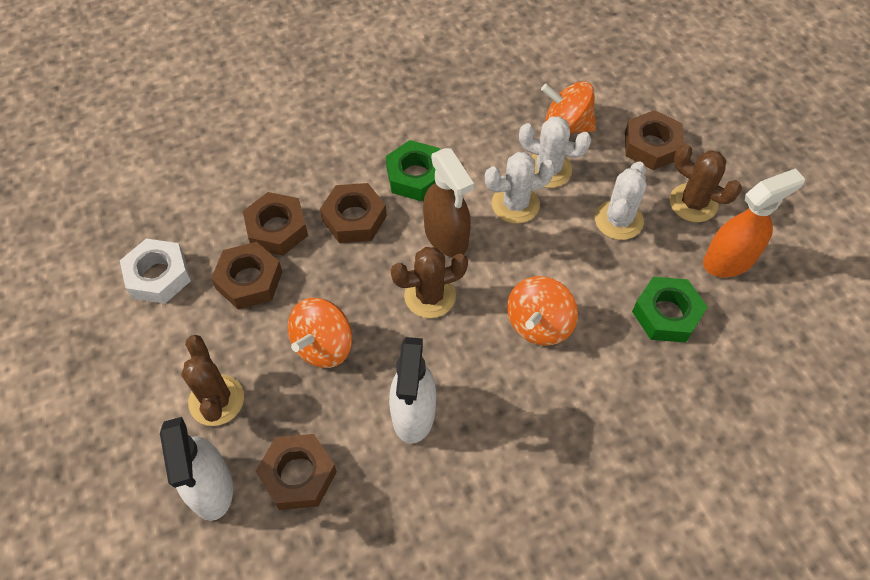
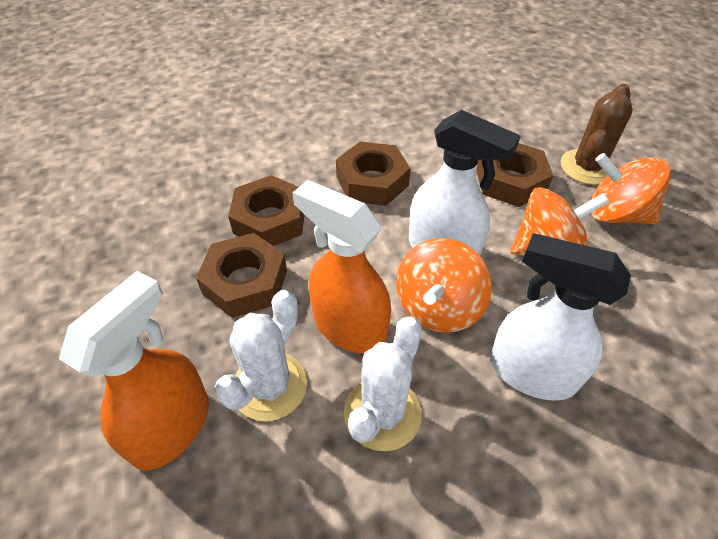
brown cactus: [182,335,244,426] [390,247,468,318] [670,144,742,222] = 3 -> [561,84,633,185] = 1
brown nut: [211,242,282,310] [243,192,308,256] [255,434,337,510] [320,183,387,243] [625,110,684,170] = 5 -> [196,233,287,318] [228,175,304,246] [336,142,411,206] [476,143,554,207] = 4
brown spray bottle: [423,148,474,257] = 1 -> none = 0
green nut: [386,140,440,201] [632,277,708,343] = 2 -> none = 0
orange spray bottle: [703,168,805,277] = 1 -> [59,271,209,470] [293,180,391,353] = 2
white cactus: [485,152,555,224] [519,116,592,188] [595,161,646,240] = 3 -> [214,290,307,421] [344,316,422,451] = 2
white nut: [120,239,191,304] = 1 -> none = 0

